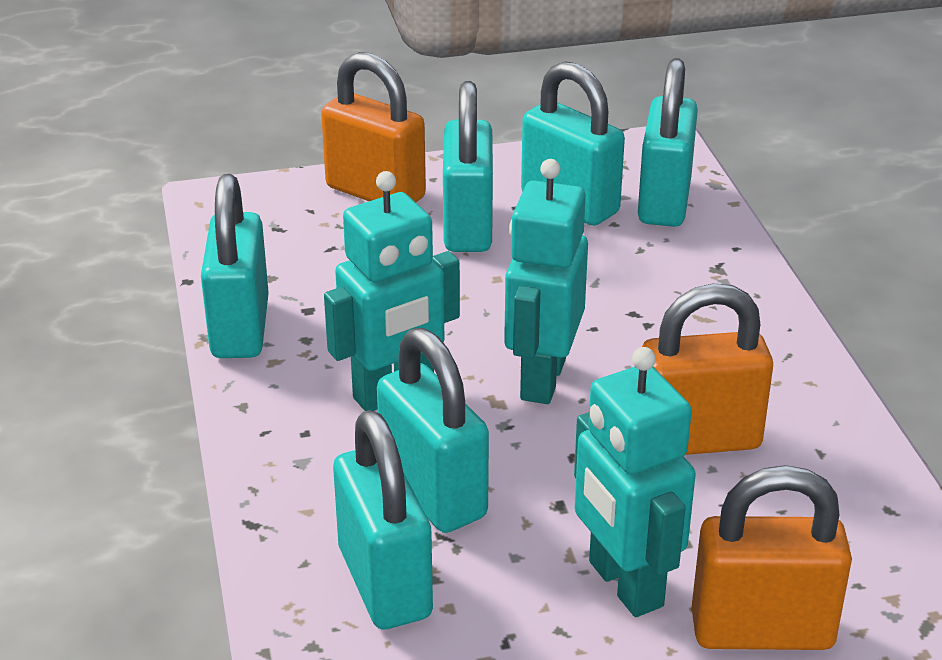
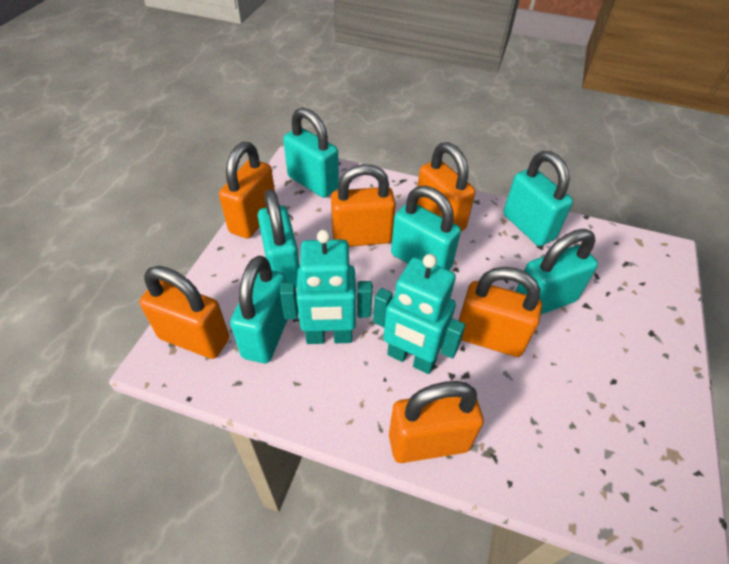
orange padlock: [321,52,426,202] [642,283,773,455] [692,465,852,650] = 3 -> [139,266,229,359] [219,142,275,238] [331,164,396,247] [389,381,484,463] [417,142,476,231] [458,267,542,357] = 6
turquoise robot: [324,171,460,411] [504,159,588,404] [574,347,696,617] = 3 -> [280,230,372,344] [373,254,466,374] = 2

